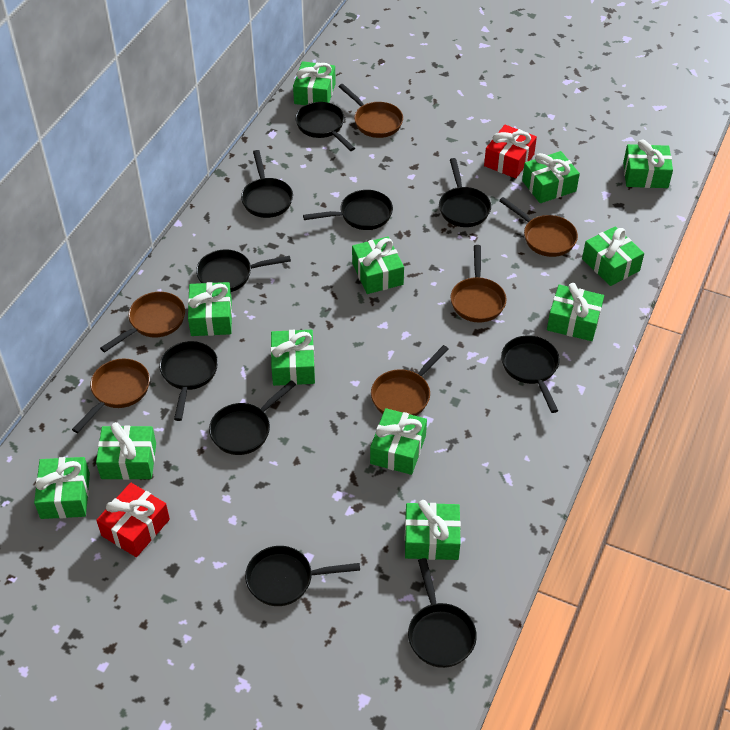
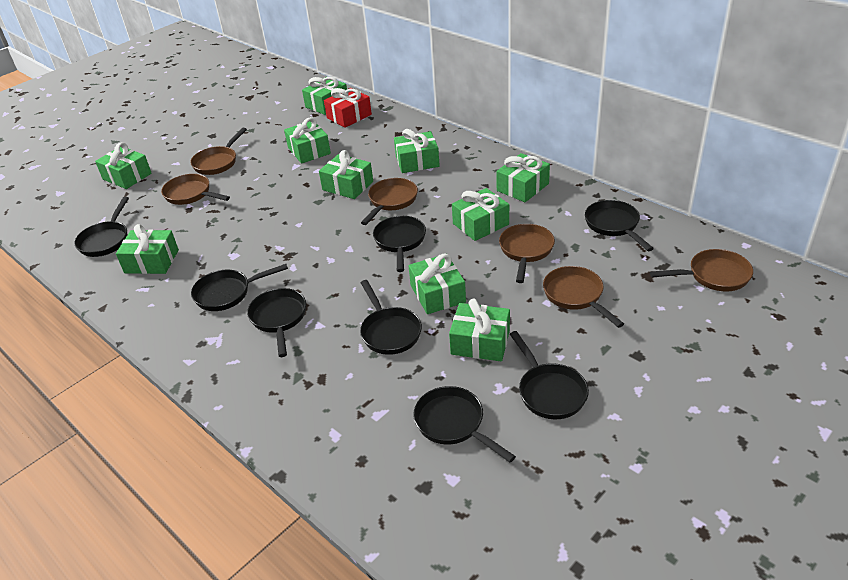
black pan: [159,341,218,421] [196,249,291,292] [209,380,296,455] [241,150,293,218] [245,546,360,606] [295,102,355,151] [303,190,393,230] [408,558,477,668] [439,158,491,227] [501,335,560,413] = 10 -> [74,197,129,257] [191,264,288,311] [247,288,306,357] [360,280,422,355] [373,216,426,272] [413,386,516,462] [510,331,589,419] [585,200,654,251] = 8
green gift: [34,457,90,519] [96,422,156,480] [188,282,232,336] [271,330,315,386] [293,61,336,105] [352,236,404,294] [370,408,427,475] [405,500,461,560] [522,151,580,203] [547,283,604,341] [582,226,644,286] [623,140,673,188] = 12 -> [95,142,152,189] [116,224,179,274] [284,117,331,164] [302,77,347,115] [319,150,373,199] [394,129,440,173] [408,254,466,314] [449,299,510,361] [452,188,509,241] [496,153,550,202] = 10
red gift: [96,483,170,557] [484,125,537,178] = 2 -> [324,88,372,128] = 1

